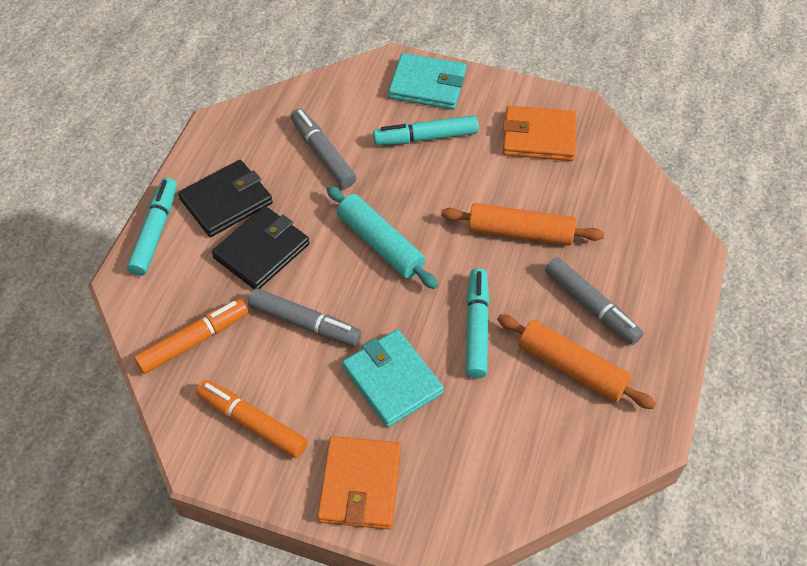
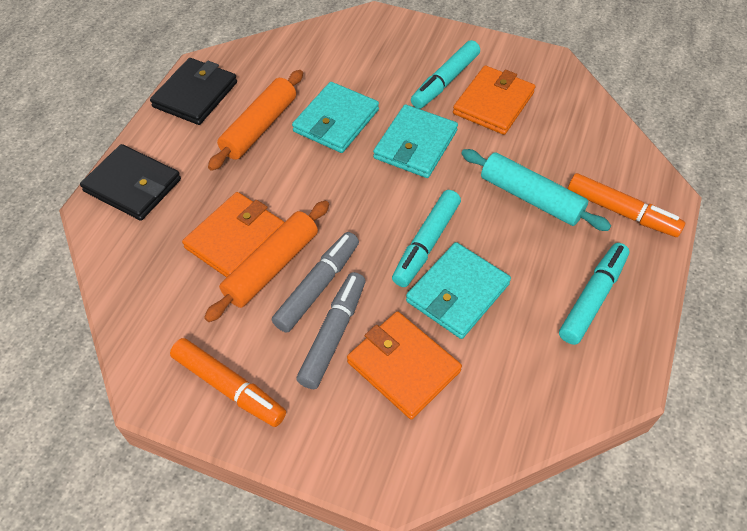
grey marker: [248,288,361,346] [291,108,356,188] [545,257,643,345] = 3 -> [272,232,359,333] [296,272,366,389] = 2
orange wallet: [317,436,401,530] [503,106,576,161] = 2 -> [182,192,284,277] [347,311,462,420] [453,65,535,135] = 3
turquoise wallet: [342,329,444,427] [388,53,466,110] = 2 -> [292,82,379,153] [373,104,458,178] [406,242,511,339] = 3

